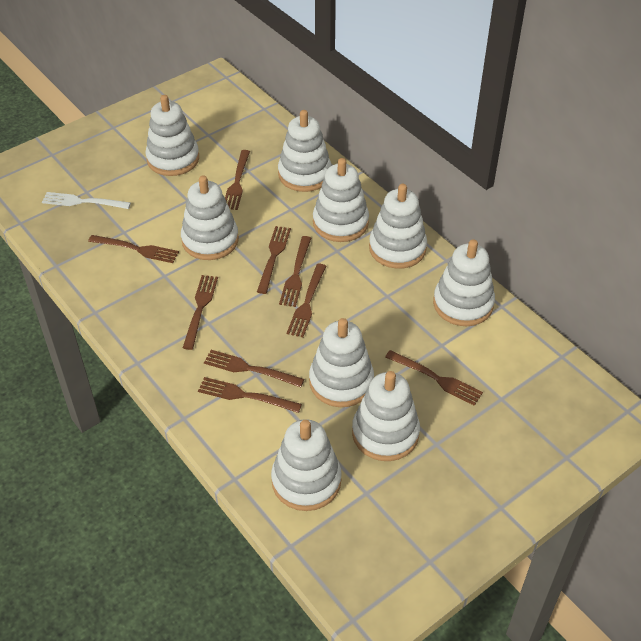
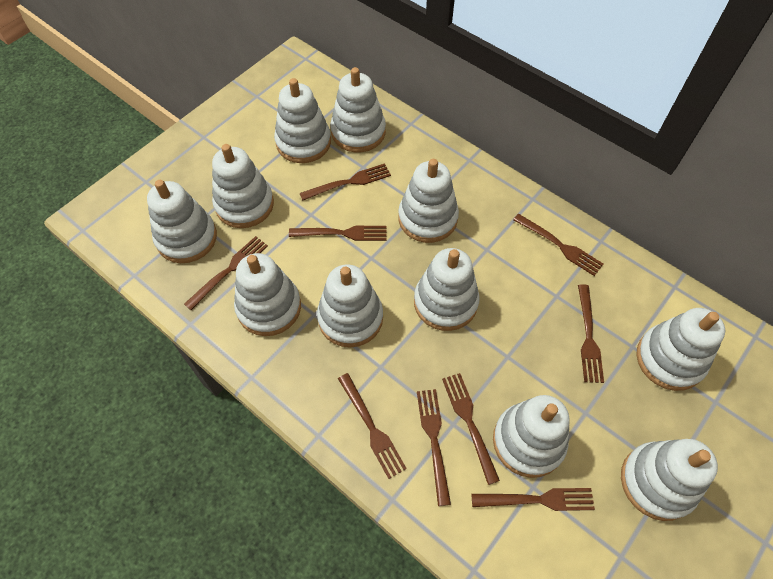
white fork: [42,192,131,209] = 1 -> none = 0
white stacking toy: [145,95,199,176] [181,176,239,260] [271,419,342,511] [278,110,331,192] [309,318,374,407] [313,158,369,242] [352,371,420,461] [369,184,427,269] [433,239,495,326] = 9 -> [147,180,217,263] [212,144,274,228] [234,253,301,336] [274,78,331,163] [317,264,383,348] [330,67,386,152] [398,159,459,243] [414,248,479,331] [493,395,569,478] [621,439,718,521] [637,308,725,391] = 11

